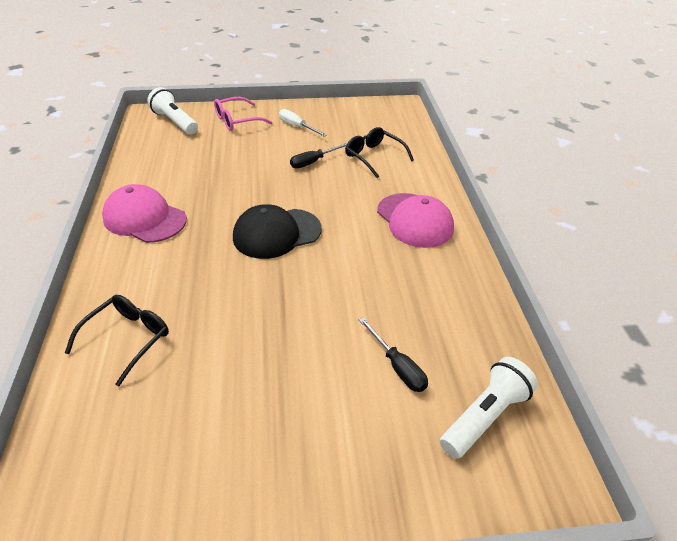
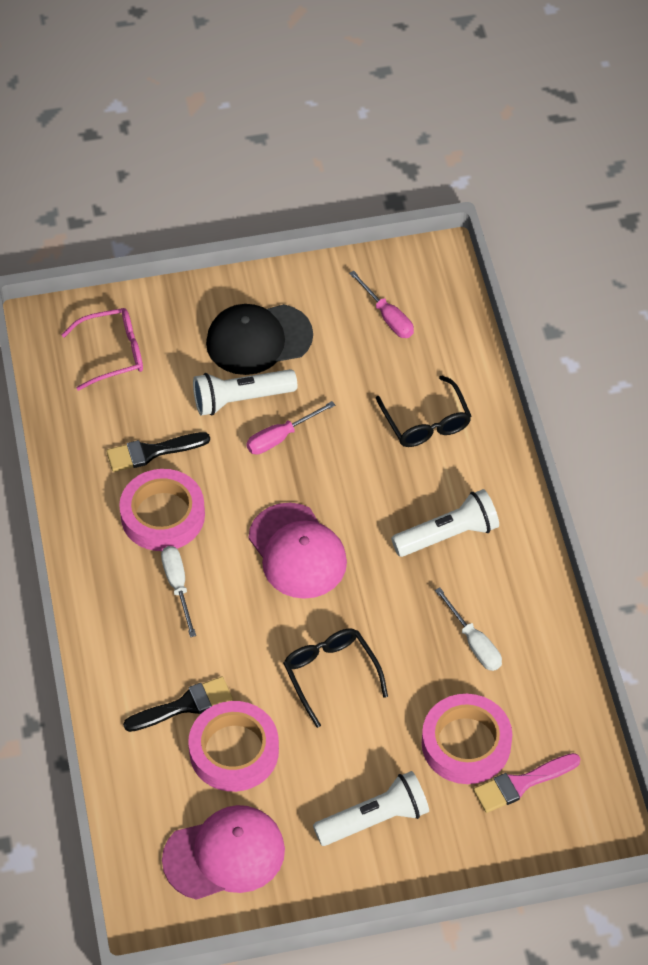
black brush: none = 0 -> [106,432,210,472] [123,677,233,732] = 2
black screwdriver: [290,143,347,168] [359,317,428,392] = 2 -> none = 0
pink brush: none = 0 -> [473,753,581,813] = 1
pink screwdriver: none = 0 -> [246,401,335,455] [349,271,414,338] = 2
pink tape: none = 0 -> [119,469,205,551] [188,701,279,792] [422,694,512,784] = 3
white flashlight: [147,87,198,135] [440,357,538,459] = 2 -> [193,369,297,416] [313,771,429,846] [391,489,499,557] = 3
white screwdriver: [279,109,327,137] = 1 -> [161,546,196,637] [435,587,502,671] = 2

